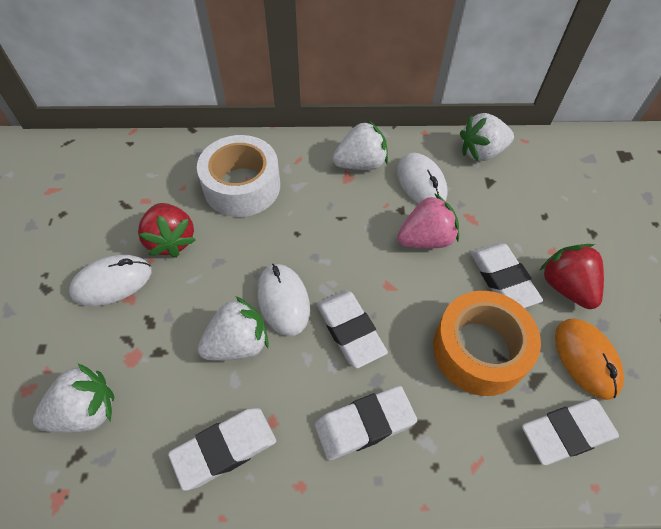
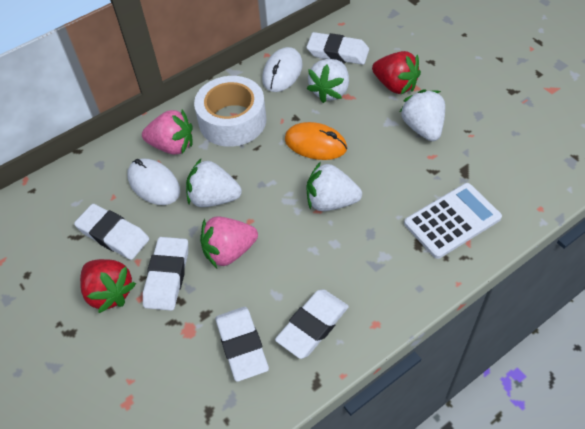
orange tape: [433,291,541,396] = 1 -> none = 0
pink strawberry: [397,193,459,248] = 1 -> [142,110,193,155] [200,216,258,268] = 2
white calculator: none = 0 -> [404,183,502,259] = 1
white mouse: [69,255,152,306] [257,264,310,336] [397,153,448,204] = 3 -> [127,158,180,205] [262,47,303,92] = 2

